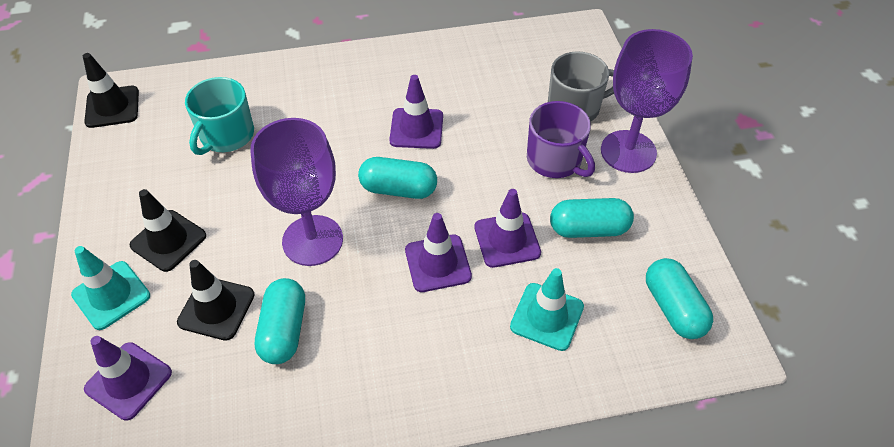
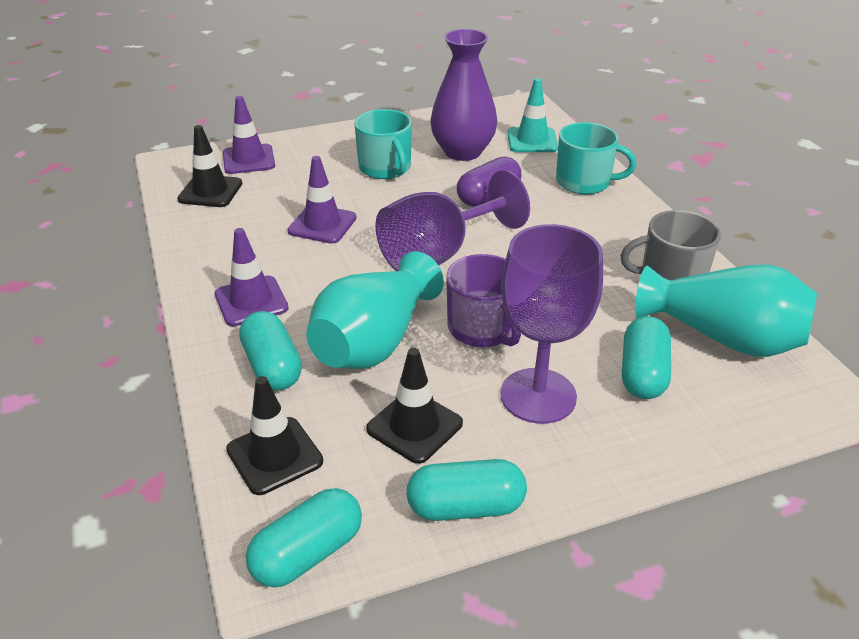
purple capsule: none = 0 -> [457,156,521,206] = 1
purple traffic cone: [84,336,172,421] [389,75,443,149] [405,213,472,292] [474,189,541,268] = 4 -> [215,228,289,326] [223,96,275,174] [288,156,357,244] = 3
purple vase: none = 0 -> [430,29,497,161] = 1
turquoise mug: [185,77,254,155] = 1 -> [354,109,412,179] [556,122,636,194] = 2
turquoise traffic cone: [71,246,150,330] [510,268,584,351] = 2 -> [507,78,558,152] = 1
turquoise vase: none = 0 -> [306,251,444,369] [635,264,817,357] = 2

